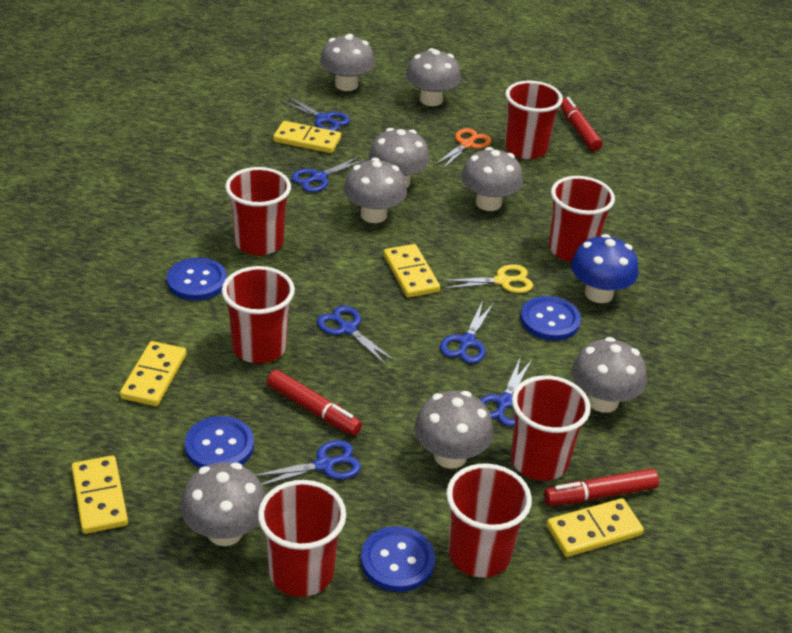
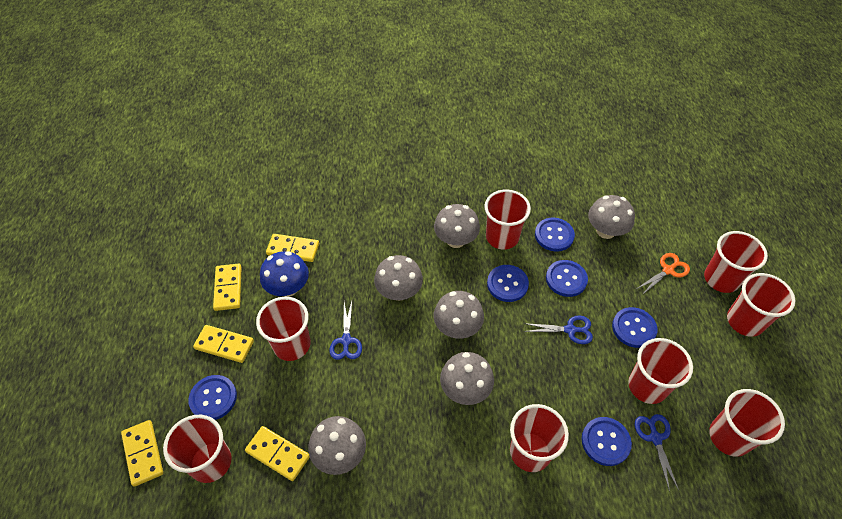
blue button: [167,258,227,301] [185,416,254,468] [361,526,435,592] [520,296,581,341] = 4 -> [188,375,237,420] [487,265,529,302] [535,218,575,252] [546,260,588,297] [582,417,632,466] [612,307,658,348] = 6
blue scissors: [256,440,361,486] [281,96,350,131] [291,156,367,192] [317,306,396,366] [440,301,494,364] [480,356,532,426] = 6 -> [329,301,362,360] [524,316,593,344] [635,414,679,491] = 3
grey mushroom: [181,462,265,546] [320,34,375,91] [344,158,407,223] [369,128,430,188] [406,48,461,106] [414,391,493,469] [461,147,523,211] [572,337,647,413] = 8 -> [309,416,366,475] [374,255,423,301] [434,204,480,248] [434,291,484,339] [440,352,494,405] [588,195,635,239] = 6
red cup: [222,266,295,363] [225,167,291,255] [258,480,346,597] [446,463,532,578] [505,81,563,159] [511,375,591,481] [549,176,615,262] = 7 -> [163,415,232,483] [256,297,311,361] [484,190,531,250] [510,404,569,472] [628,338,693,404] [704,231,768,293] [709,389,785,457] [727,273,795,337] = 8
red marker: [267,370,362,435] [544,469,659,506] [560,97,602,151] = 3 -> none = 0
yellow scissors: [441,264,533,293] = 1 -> none = 0

